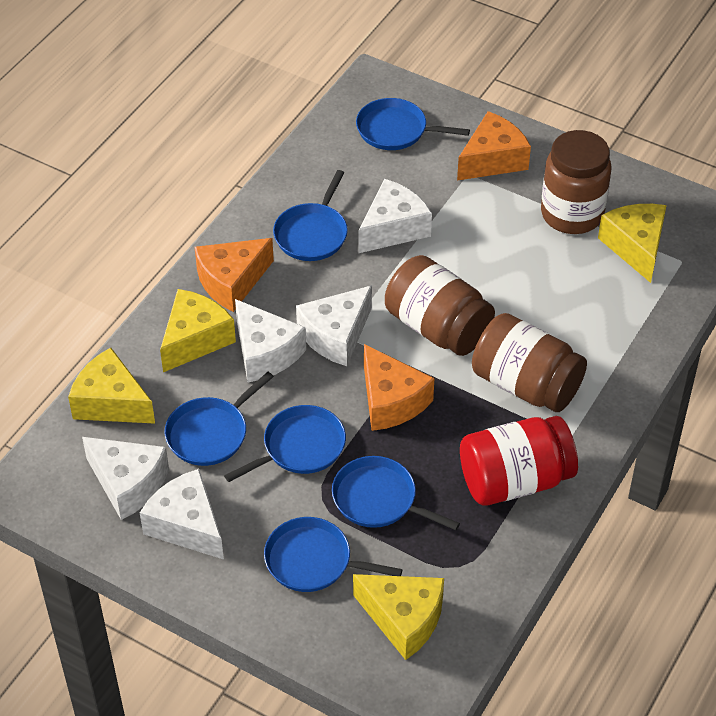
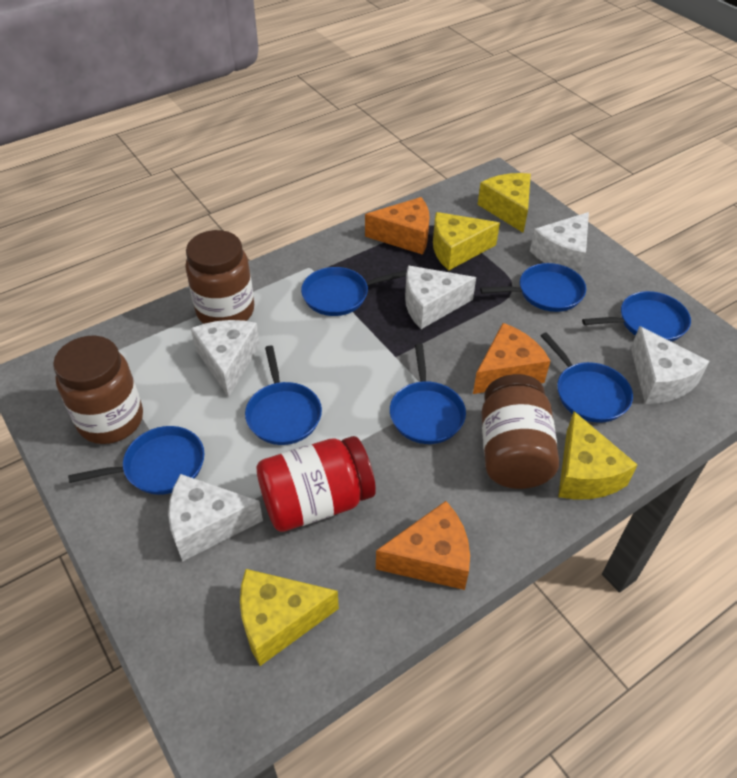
blue pan: [164,372,274,466] [224,405,346,482] [264,517,402,592] [273,170,348,261] [332,456,460,530] [356,98,470,150] = 6 -> [68,426,205,495] [245,345,322,445] [301,267,407,316] [390,344,466,444] [480,263,586,312] [541,332,633,423] [582,291,691,342] = 7

